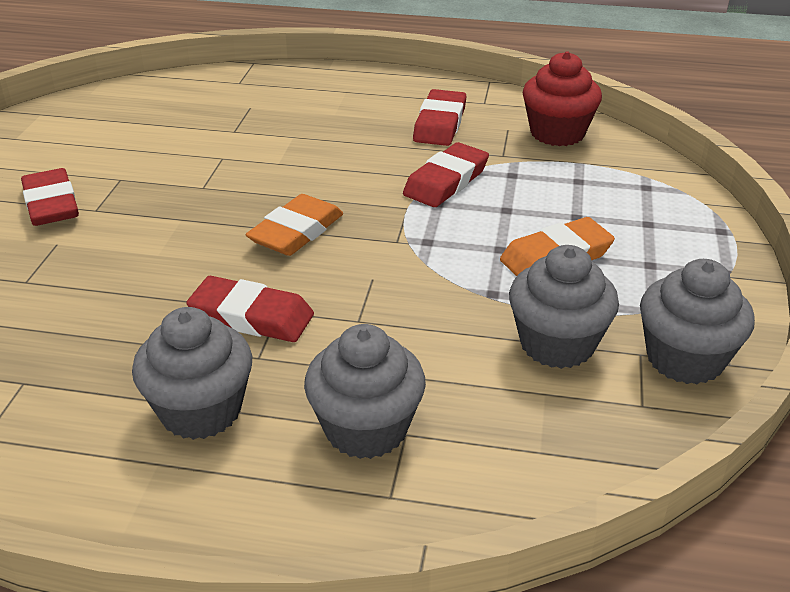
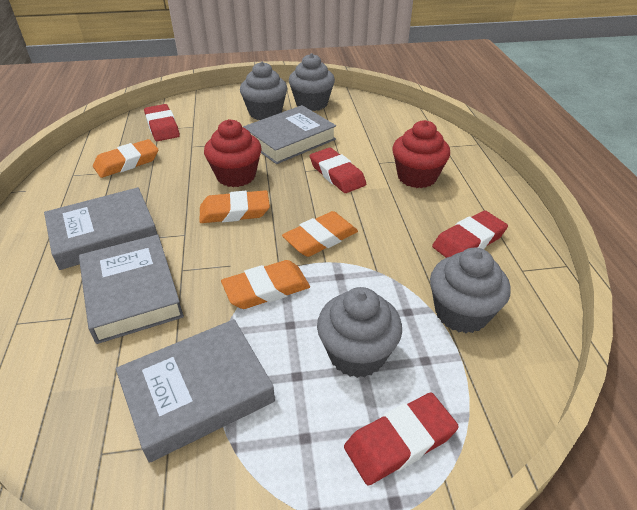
grey book: none = 0 -> [44,187,158,270] [79,235,184,344] [116,319,275,463] [243,105,336,164] = 4
orange eraser: [246,194,343,256] [500,217,615,276] = 2 -> [93,139,158,178] [199,190,270,223] [221,260,310,309] [282,211,358,257] = 4
red cupcake: [523,51,602,146] = 1 -> [204,119,262,187] [392,120,450,188] = 2

